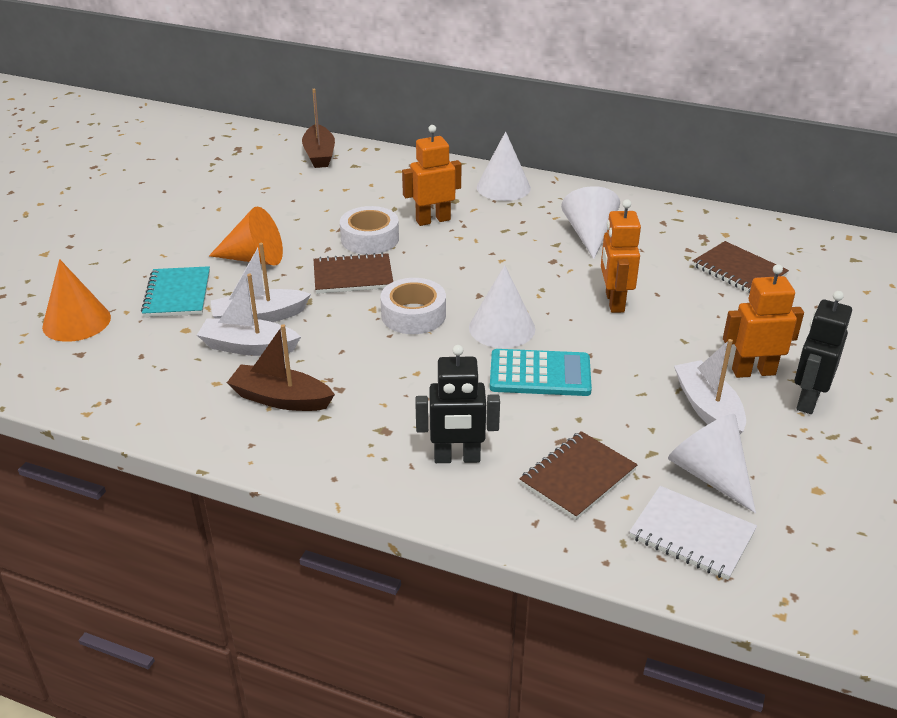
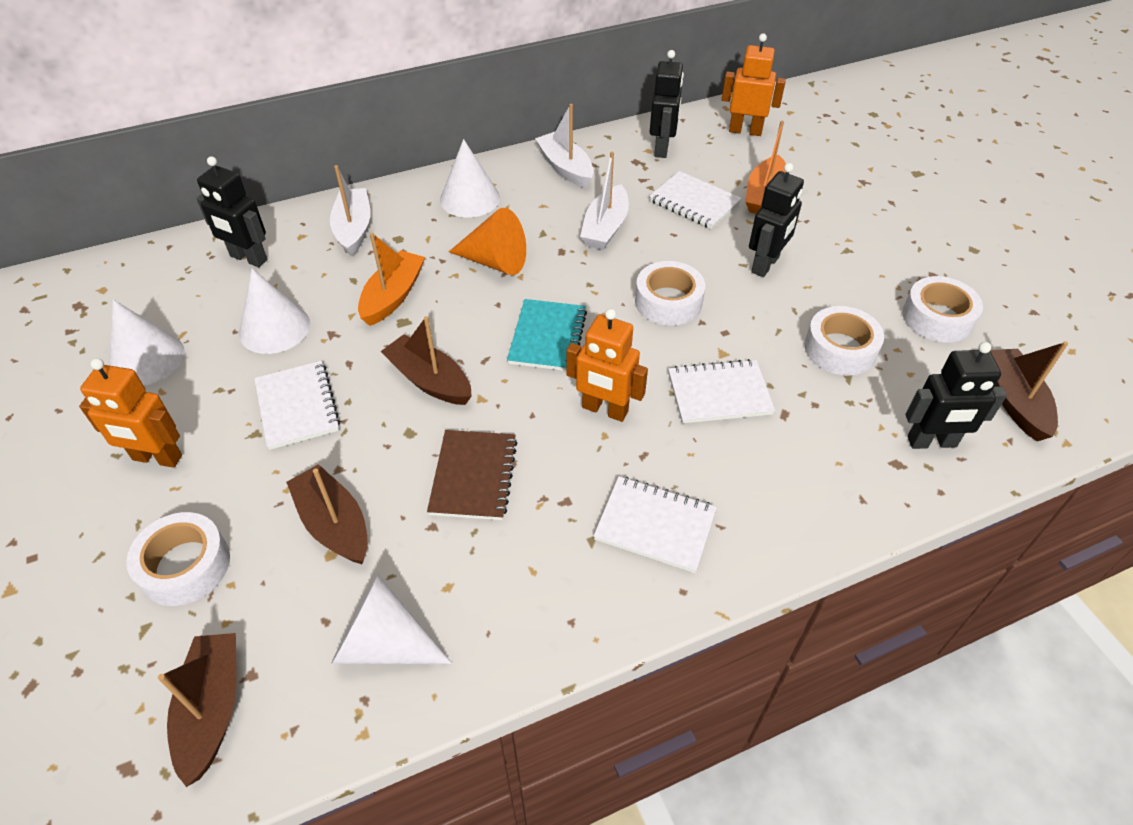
black robot: [415,345,500,463] [794,291,852,414] = 2 -> [196,156,267,267] [650,50,684,158] [749,163,804,277] [905,342,1007,449] = 4
brown boat: [227,324,335,411] [302,89,335,168] = 2 -> [158,633,237,787] [286,464,368,564] [381,316,472,405] [990,341,1068,441] = 4
brown notebook: [313,252,393,294] [519,431,638,520] [693,241,789,294] = 3 -> [427,430,517,520] = 1
orange boat: none = 0 -> [358,233,425,326] [745,121,786,214] = 2
orange cone: [42,259,111,342] [209,206,283,266] = 2 -> [449,208,526,275] = 1
turquoise calculator: [490,349,592,396] = 1 -> none = 0
white notebook: [629,486,757,580] = 1 -> [254,361,340,450] [593,476,717,573] [649,171,742,229] [668,359,775,423] = 4
white tape: [340,206,399,254] [380,278,446,334] = 2 -> [126,512,230,606] [635,261,705,326] [804,306,884,376] [902,276,983,343] = 4

